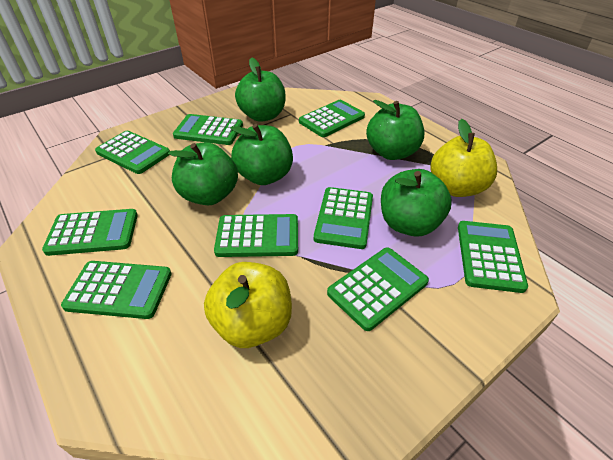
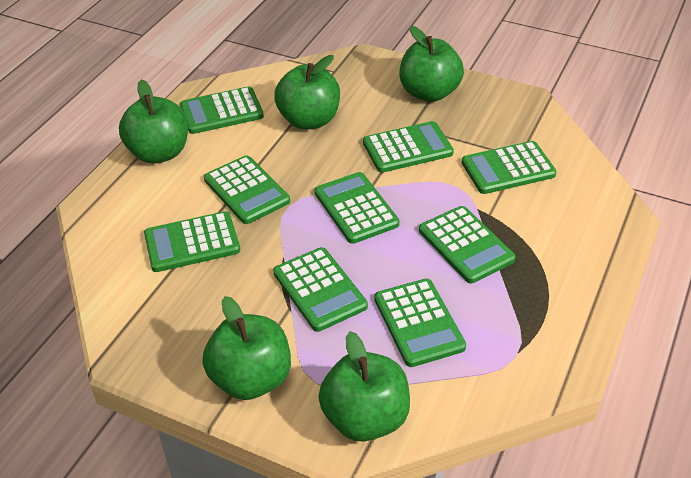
yellow apple: [204,262,292,348] [430,119,497,197] = 2 -> none = 0

